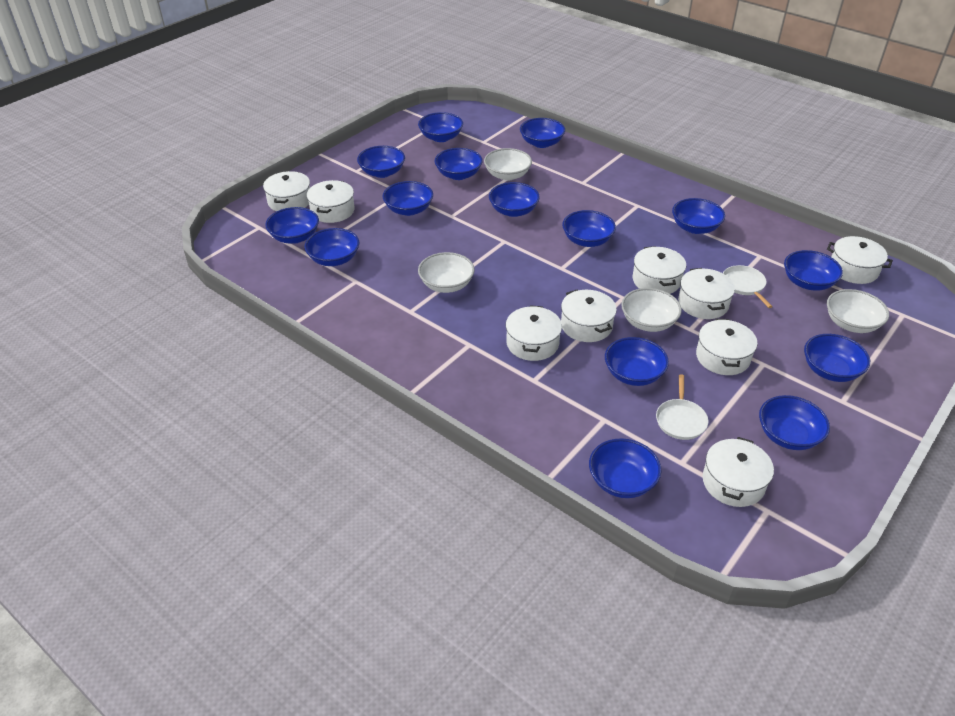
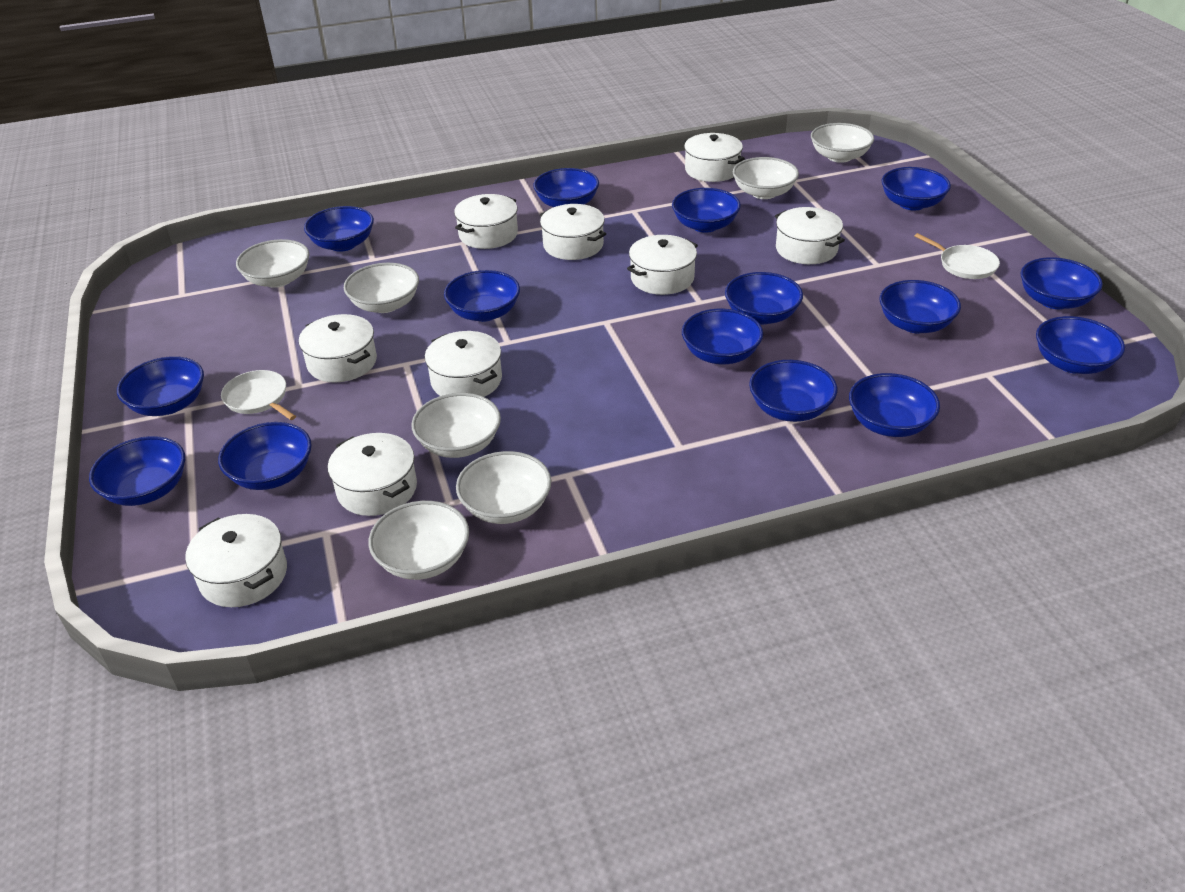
white bowl: [418,252,475,293] [484,148,532,181] [621,288,682,332] [827,289,889,333] = 4 -> [236,239,309,288] [344,263,419,313] [369,501,469,580] [412,393,501,458] [456,451,551,524] [733,157,799,199] [811,123,874,163] = 7

